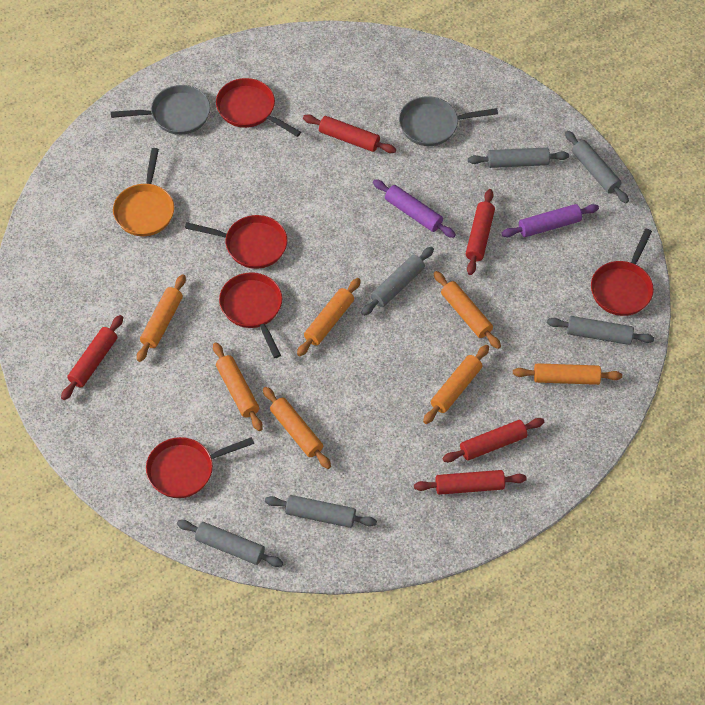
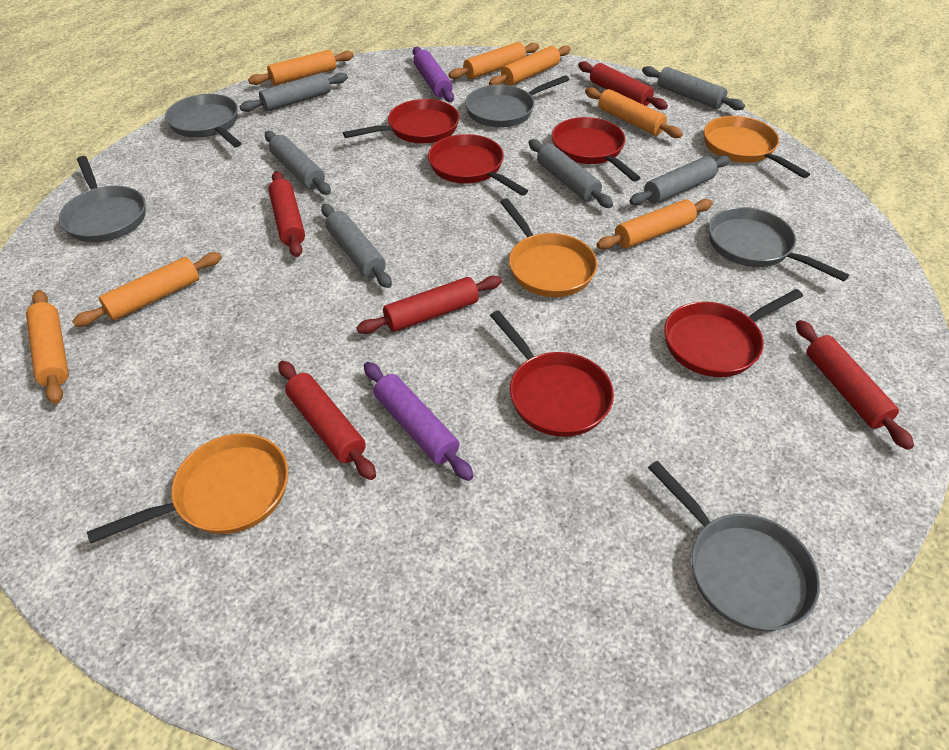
grey pan: [111,85,210,135] [399,96,498,146] = 2 -> [59,156,146,243] [165,94,242,147] [465,75,569,128] [648,461,820,631] [709,207,849,281] = 5
orange pan: [113,148,174,236] = 1 -> [87,433,288,544] [500,198,598,297] [704,116,810,178] = 3

